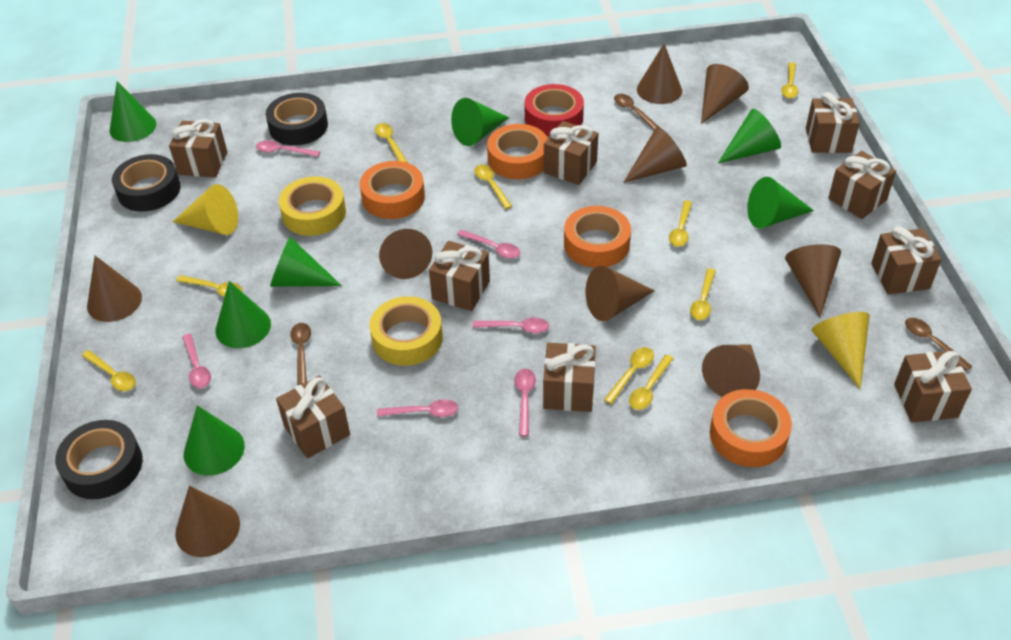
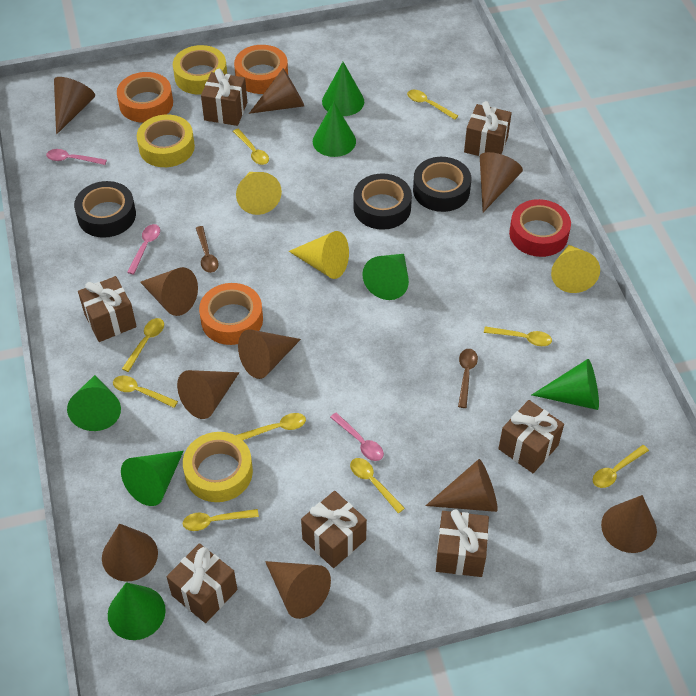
brown cone: [87,256,142,322] [175,486,240,557] [379,229,432,279] [586,266,655,321] [623,127,687,183] [637,44,682,104] [701,64,749,124] [702,344,760,397] [785,244,841,317] = 9 -> [54,77,95,135] [102,523,158,581] [140,267,198,316] [177,370,240,419] [238,329,301,379] [249,69,304,114] [265,561,331,619] [425,459,498,512] [480,152,523,212] [601,495,657,553] = 10
brown gift: [169,119,227,178] [276,375,350,459] [429,241,490,311] [543,343,596,412] [544,121,598,185] [806,92,860,153] [828,151,896,219] [871,226,942,295] [894,351,972,423] = 9 -> [78,276,137,342] [167,543,237,623] [201,69,247,126] [301,491,367,568] [436,509,489,577] [464,101,512,157] [498,400,564,473] = 7
brown spoon: [290,323,311,385] [614,94,659,130] [905,318,973,371] = 3 -> [196,226,219,273] [458,349,478,408] = 2
orange tape: [360,161,425,219] [487,124,548,179] [564,206,631,268] [710,389,792,467] = 4 -> [117,72,173,123] [199,283,263,345] [234,45,288,94] = 3
pink spoon: [182,333,211,388] [256,140,320,157] [377,399,458,417] [457,230,520,259] [473,317,549,333] [514,368,536,437] = 6 -> [46,149,107,165] [127,224,160,275] [330,413,384,461] = 3
yellow cone: [173,184,238,235] [812,312,870,389] = 2 -> [236,172,282,215] [289,231,349,279] [551,245,600,293] = 3
yellow tape: [279,176,346,236] [369,296,443,366] = 2 -> [137,115,195,167] [173,45,227,95] [183,432,253,502] = 3

